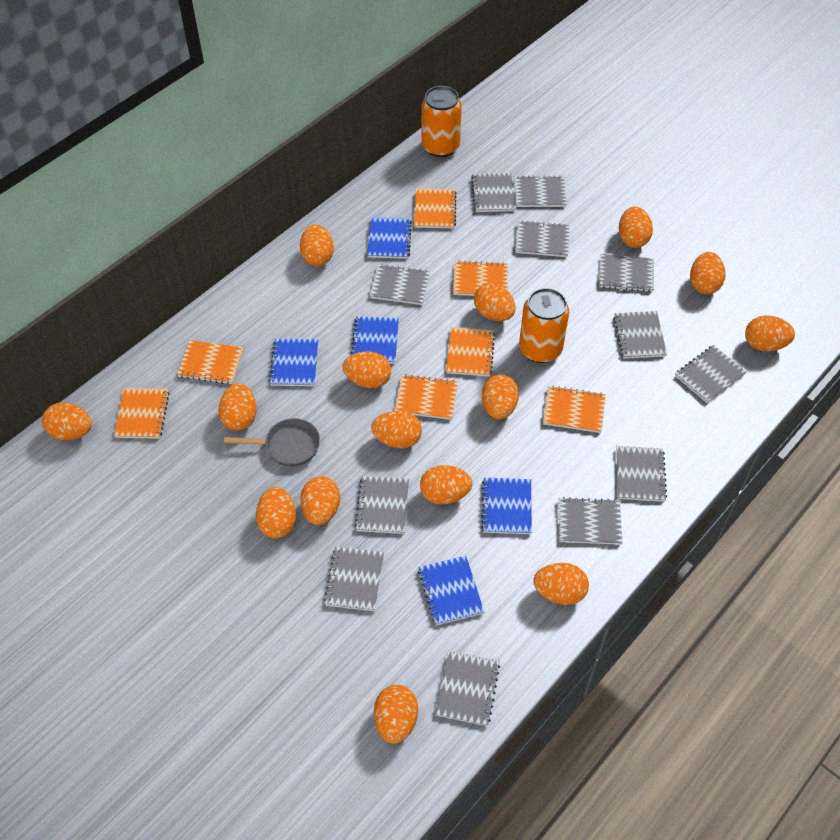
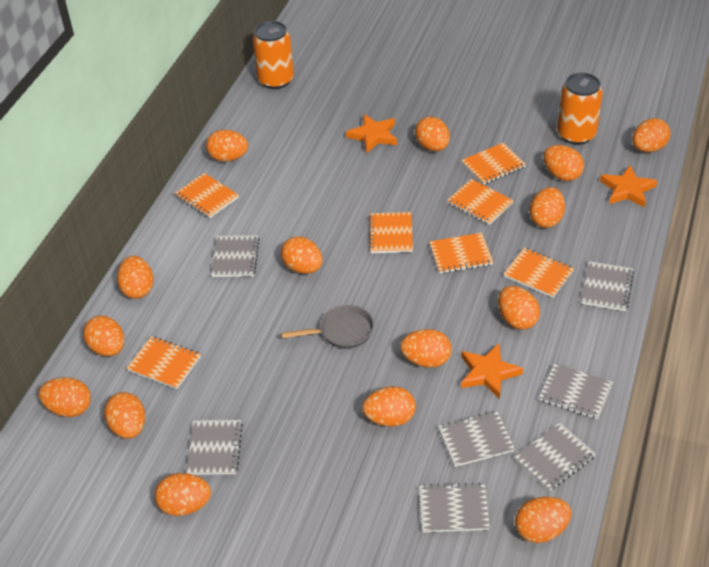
blue notebook: [269,339,318,386] [351,316,399,364] [367,217,412,259] [418,556,484,625] [481,477,532,534] = 5 -> none = 0
grey notebook: [324,547,384,611] [355,476,409,534] [370,264,430,305] [435,651,500,726] [471,173,515,212] [514,176,567,207] [515,221,569,257] [558,497,622,545] [600,254,654,292] [614,311,667,359] [616,446,667,502] [675,345,746,403] = 12 -> [186,420,243,475] [211,235,260,277] [419,482,490,532] [438,411,515,467] [514,423,596,491] [539,363,613,419] [581,261,634,311] = 7
orange star: none = 0 -> [346,114,397,154] [461,343,523,399] [600,165,658,208] = 3

